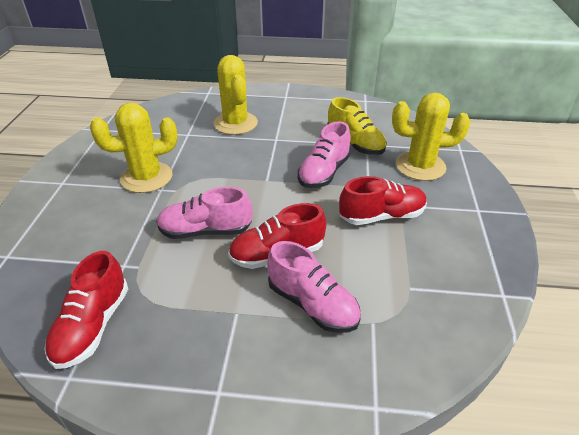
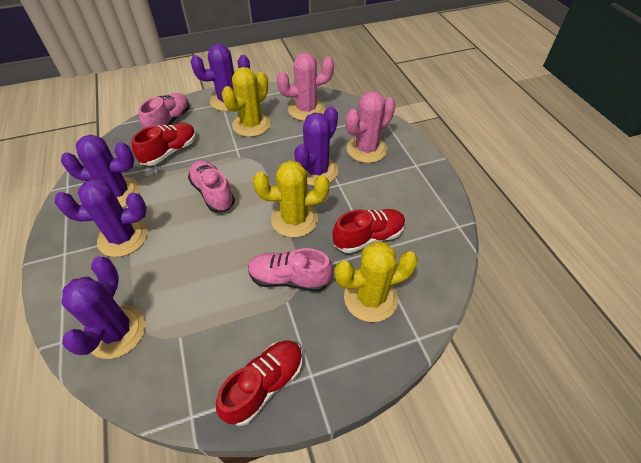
pink cactus: none = 0 -> [277,53,334,121] [346,91,395,163] = 2
purple cactus: none = 0 -> [55,179,148,257] [61,135,140,208] [61,256,145,359] [191,44,250,111] [294,106,338,186] = 5
yellow shoe: [327,97,387,155] = 1 -> none = 0

